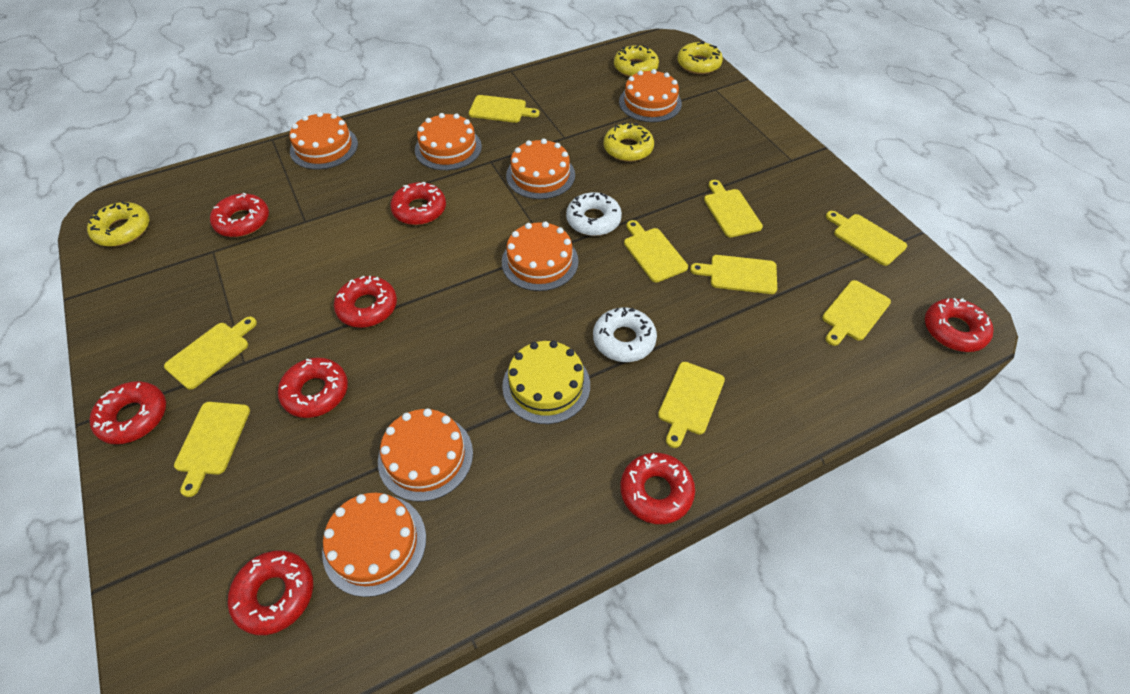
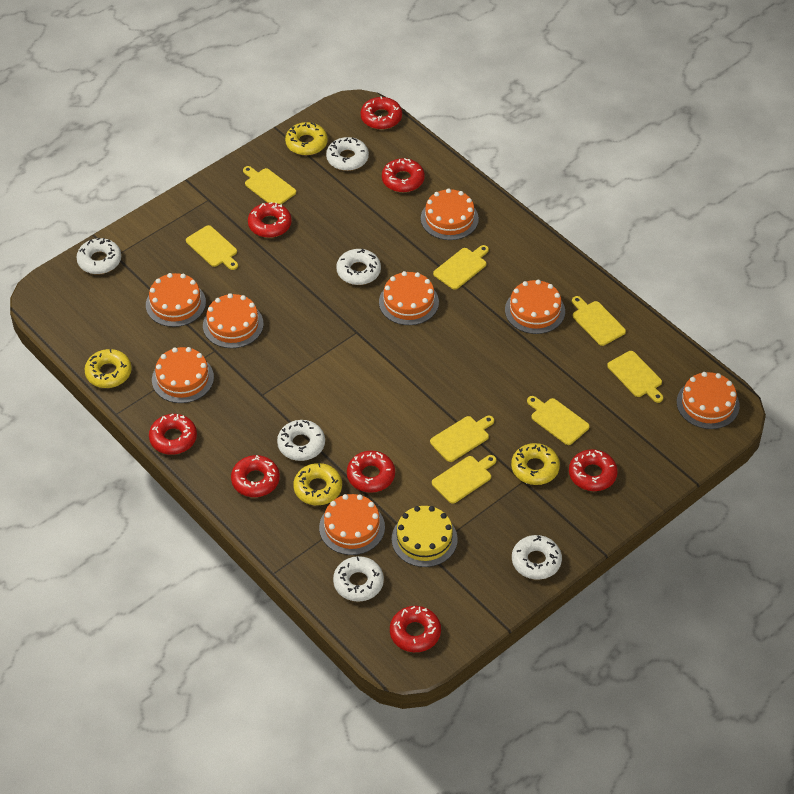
orange cake: [289,112,358,170] [322,493,426,597] [378,408,473,502] [415,113,482,170] [502,221,579,291] [506,139,575,199] [619,69,682,122] = 7 -> [146,273,206,327] [152,347,214,403] [203,293,264,348] [319,494,385,555] [379,271,439,325] [421,188,479,240] [505,280,565,334] [677,372,740,429] = 8
white donut: [566,192,622,236] [593,307,657,362] = 2 -> [76,238,121,274] [277,420,325,461] [326,137,369,171] [333,556,384,602] [336,248,381,285] [512,535,562,580] = 6
yellow cutting board: [164,317,257,390] [174,402,250,497] [469,95,540,123] [624,220,688,282] [658,362,725,448] [690,255,777,294] [704,180,763,237] [822,280,891,346] [826,211,907,266] = 9 -> [186,225,238,270] [243,166,296,205] [430,416,494,462] [432,455,496,504] [433,245,489,290] [527,396,590,445] [572,296,626,346] [607,351,663,403] = 8

